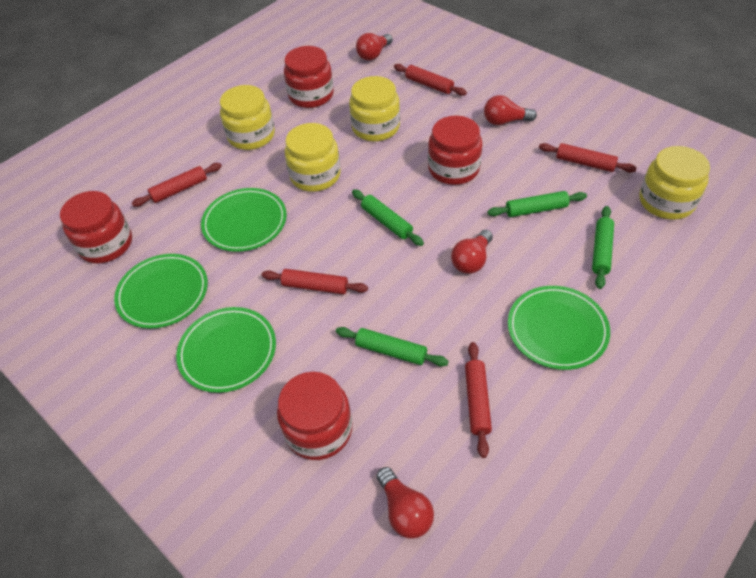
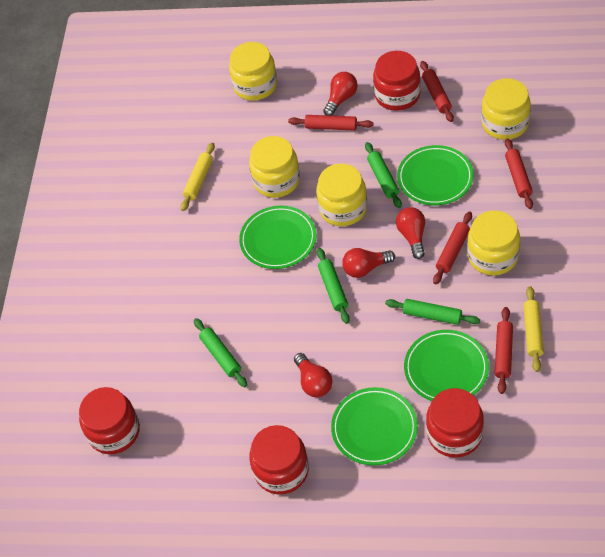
yellow jar: [220,85,275,150] [285,123,341,192] [349,76,400,141] [639,146,710,220] = 4 -> [229,42,277,101] [249,136,300,198] [316,164,367,226] [467,210,520,276] [481,78,531,140] = 5
yellow rolling pin: none = 0 -> [181,142,215,211] [523,286,544,372] = 2

